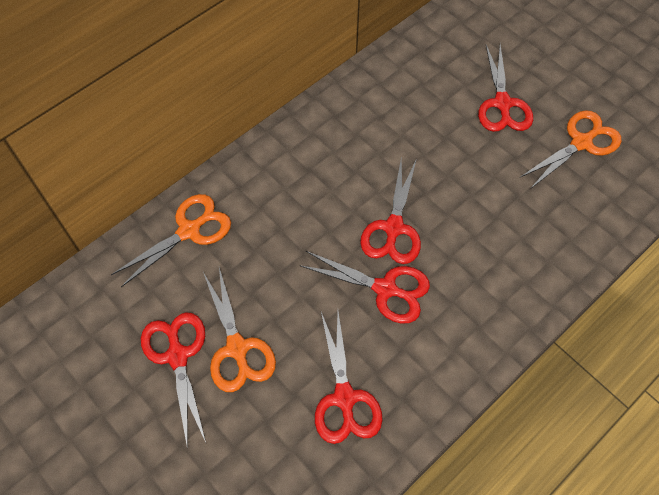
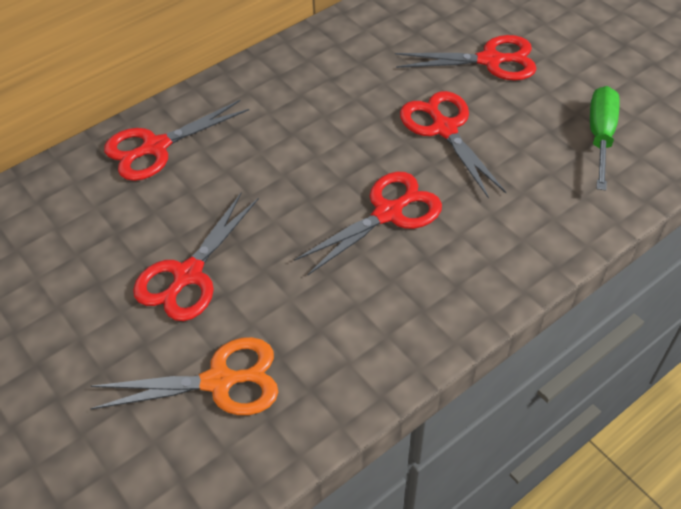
green screwdriver: none = 0 -> [590,86,620,190] = 1
orange scissors: [111,194,231,287] [203,268,276,392] [519,110,621,189] = 3 -> [90,337,278,415] = 1

